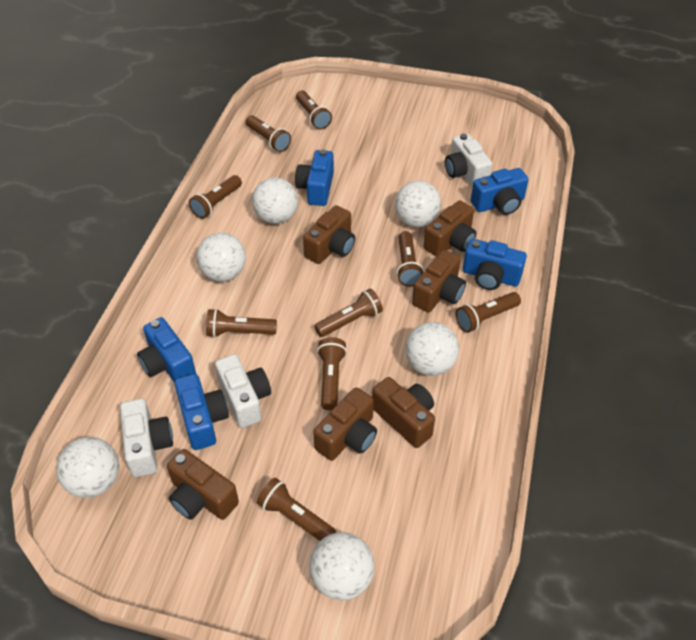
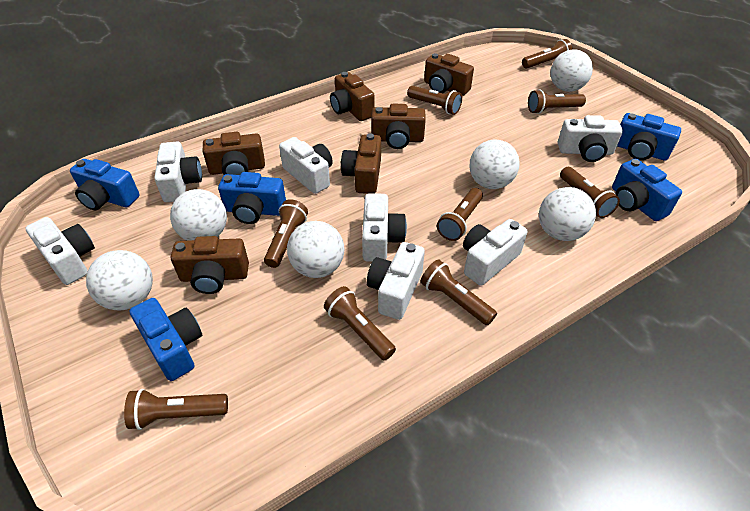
white camera: [120,399,173,477] [215,354,271,428] [445,133,492,187] = 3 -> [25,217,95,285] [154,142,202,202] [279,137,333,194] [362,193,407,262] [367,242,425,320] [463,219,527,286] [558,115,623,162] = 7

